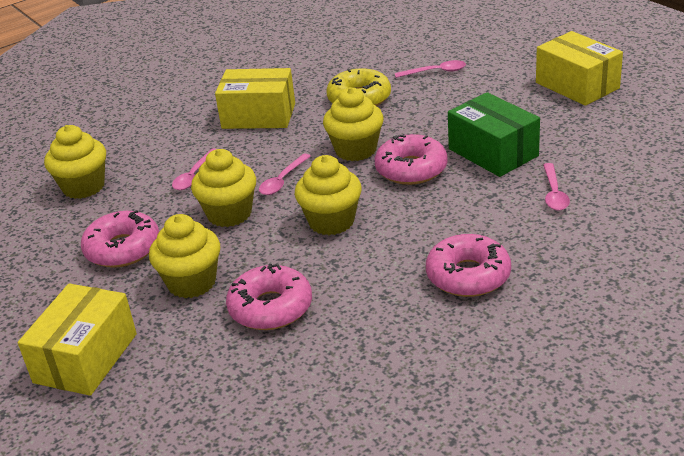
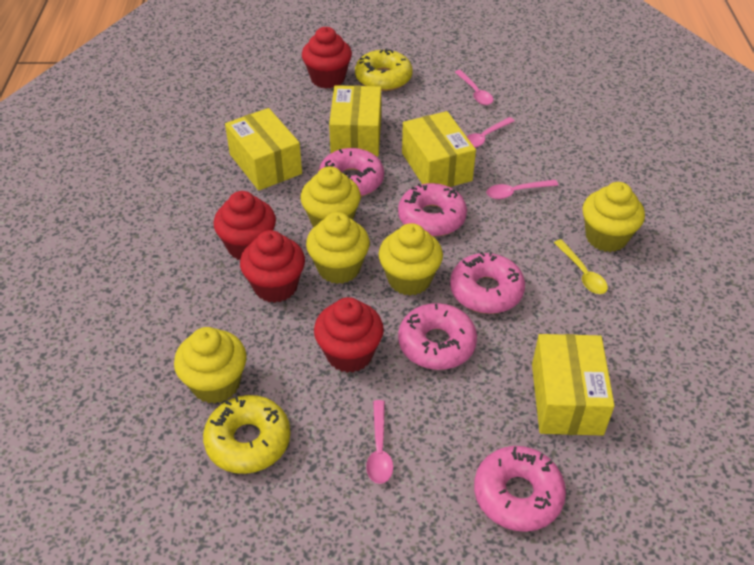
green box: [448,92,540,177] = 1 -> none = 0
pink donut: [81,210,159,268] [226,263,312,330] [375,134,448,185] [426,234,511,297] = 4 -> [318,148,384,197] [398,183,467,237] [398,303,477,370] [450,252,525,314] [474,446,566,532] = 5
red cupcake: none = 0 -> [214,191,276,260] [240,230,305,303] [302,27,352,89] [314,297,384,373] = 4
yellow box: [18,283,137,396] [215,68,295,129] [536,31,623,106] = 3 -> [225,108,302,191] [329,85,381,157] [402,111,476,187] [532,334,615,436] = 4
yellow donut: [326,68,391,106] = 1 -> [203,395,291,474] [355,48,412,91] = 2
yellow spoon: none = 0 -> [554,239,608,294] = 1

